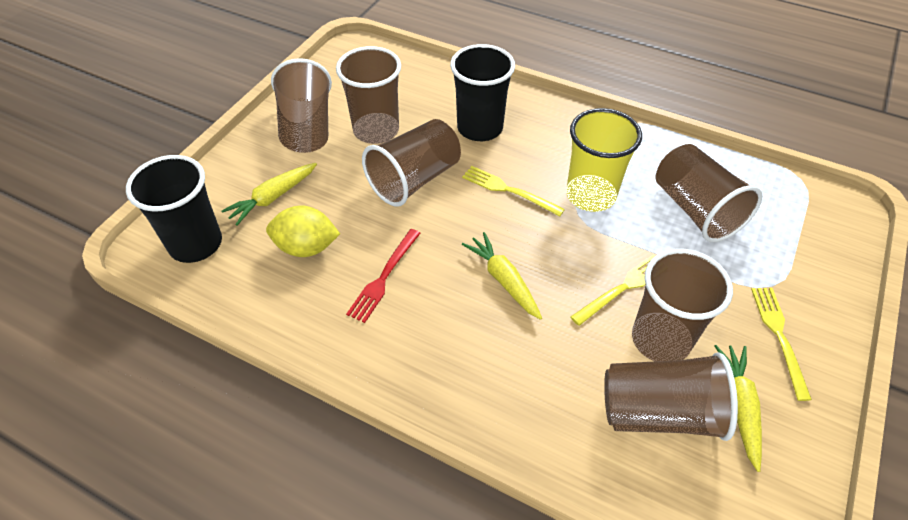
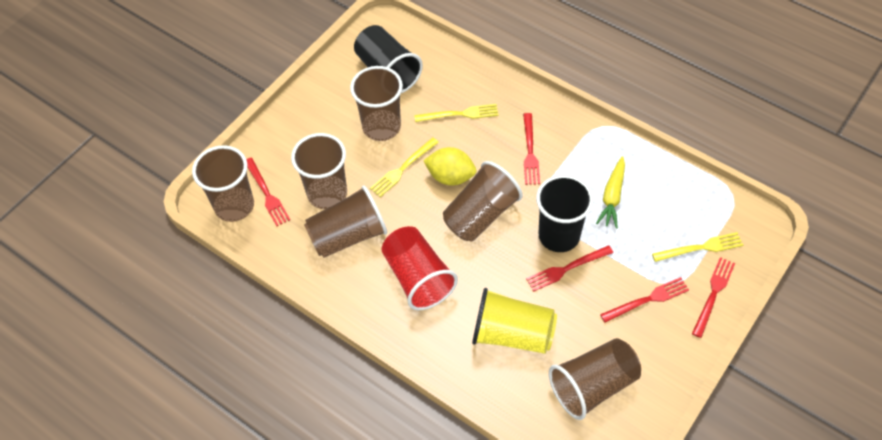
red cup: none = 0 -> [381,226,458,310] = 1
red fork: [346,229,421,323] = 1 -> [247,158,290,226] [523,113,540,185] [526,245,613,292] [600,277,689,323] [692,257,735,338] = 5
yellow carrot: [221,163,317,226] [462,232,542,320] [715,345,762,472] = 3 -> [596,156,625,228] = 1

